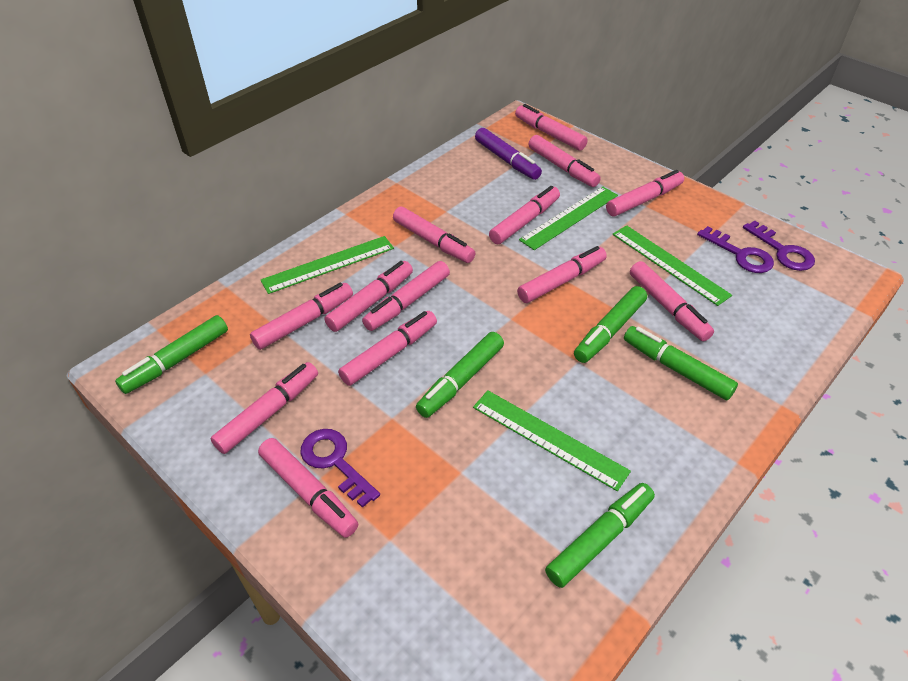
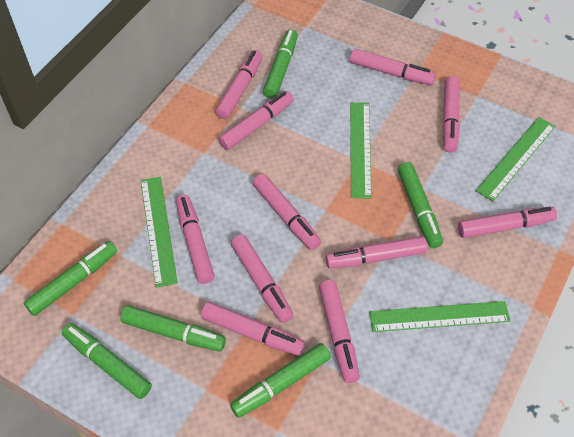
green marker: [115,315,228,394] [416,332,504,418] [545,483,655,588] [574,286,647,363] [624,326,738,400] = 5 -> [24,241,117,316] [62,323,152,399] [120,305,226,352] [230,343,331,418] [263,29,298,99] [398,162,443,248] = 6
pink marker: [210,362,318,454] [250,283,353,350] [258,438,358,538] [325,261,413,332] [338,311,437,386] [362,261,450,331] [393,207,476,263] [489,186,560,244] [515,104,588,151] [517,246,607,303] [529,135,601,187] [606,170,684,216] [630,261,714,341] = 13 -> [176,195,215,284] [201,302,305,356] [215,50,263,119] [219,91,294,150] [231,235,293,323] [253,174,321,250] [319,280,360,383] [325,236,428,269] [350,49,436,85] [442,76,460,153] [458,207,557,238] = 11
purple key: [300,429,380,508] [697,226,774,273] [743,221,815,271] = 3 -> none = 0
purple marker: [475,128,542,180] = 1 -> none = 0

